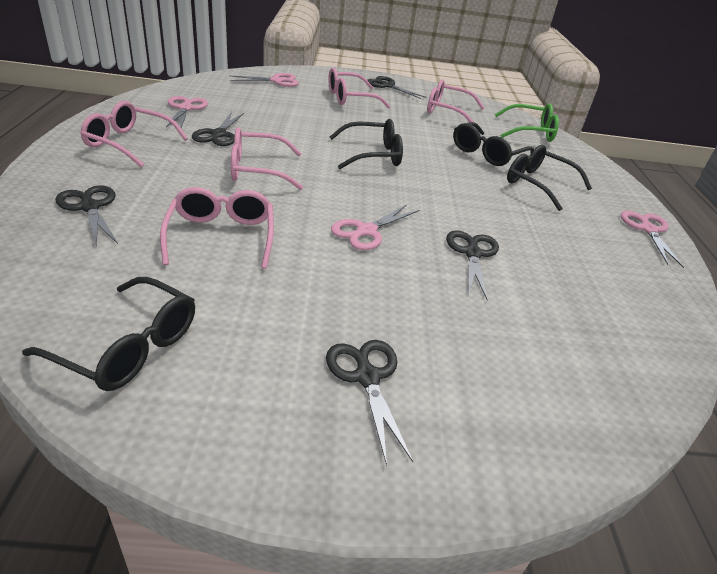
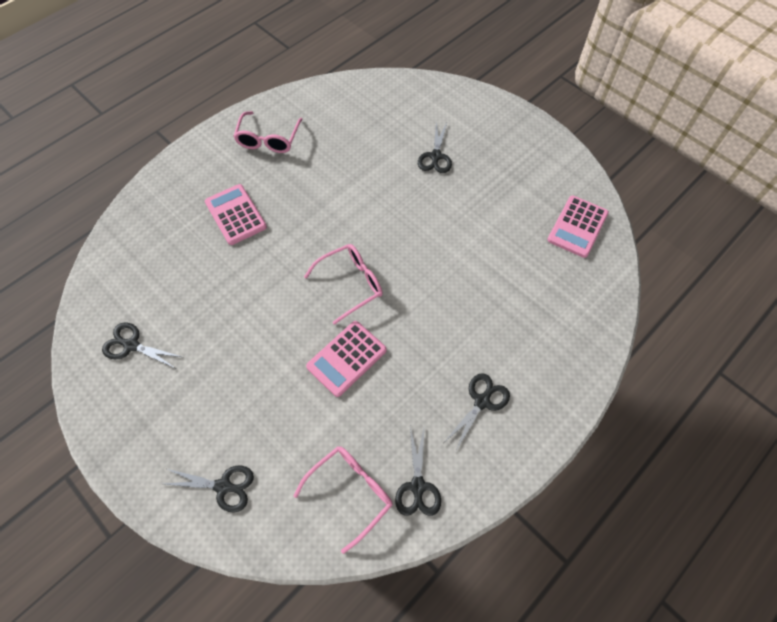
black glasses: [22,277,195,391] [330,119,403,169] [453,122,534,166] [507,145,592,211] = 4 -> none = 0
green glasses: [495,103,559,142] = 1 -> none = 0
pink calculator: none = 0 -> [205,184,267,245] [306,321,387,397] [547,195,609,258] = 3
pink glasses: [80,101,188,167] [160,187,274,269] [231,127,303,190] [328,68,390,108] [427,79,484,127] = 5 -> [233,111,303,153] [294,446,392,554] [304,244,383,325] = 3
pink scissors: [166,96,208,128] [229,73,299,87] [331,204,419,250] [621,211,684,268] = 4 -> none = 0

